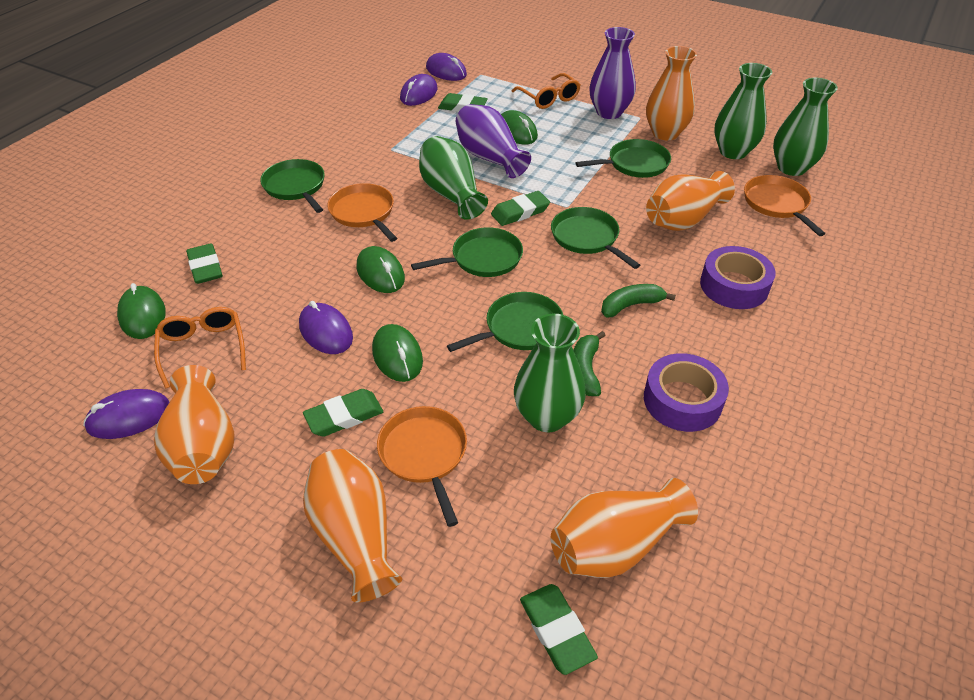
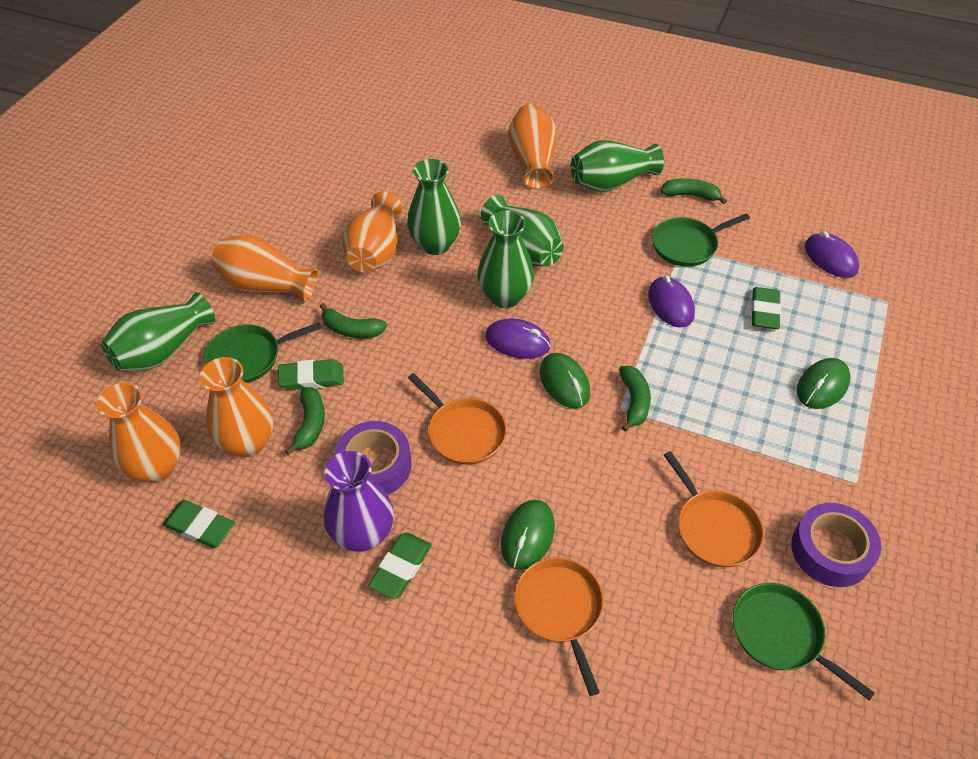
green banana: [573,331,606,396] [601,284,676,317] = 2 -> [285,387,325,455] [320,303,387,338] [619,366,651,432] [661,178,727,204] = 4
green eraser: [186,243,223,284] [303,389,383,437] [438,93,488,112] [491,191,550,226] [520,584,598,675] = 5 -> [163,500,235,548] [278,359,344,390] [368,532,432,599] [751,287,781,329] = 4
green mouse: [117,283,166,339] [357,246,405,293] [372,324,423,382] [501,110,538,145] = 4 -> [501,500,555,570] [540,353,590,408] [797,358,851,409] = 3
green pan: [260,159,325,213] [411,227,523,277] [447,292,563,352] [551,207,640,269] [576,139,671,178] = 5 -> [204,322,322,383] [652,213,750,267] [733,583,875,701] = 3
green vase: [419,136,488,220] [514,314,586,432] [714,63,772,159] [773,78,838,176] = 4 -> [101,292,215,371] [407,159,461,255] [478,210,534,308] [481,195,564,266] [571,140,664,192] = 5
orange glasses: [154,307,246,389] [512,73,580,109] = 2 -> none = 0
purple mouse: [83,389,169,439] [299,301,353,354] [400,74,438,106] [426,53,467,81] = 4 -> [485,318,551,359] [648,275,695,328] [805,231,859,278] = 3
purple vase: [456,104,531,178] [589,27,636,119] = 2 -> [323,451,394,552] = 1

